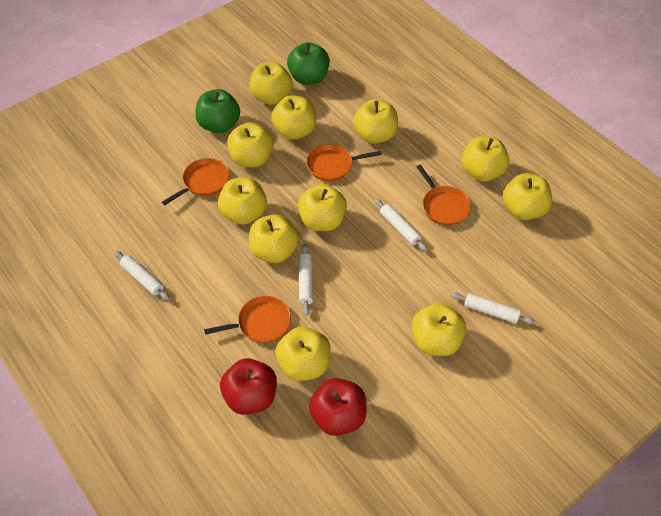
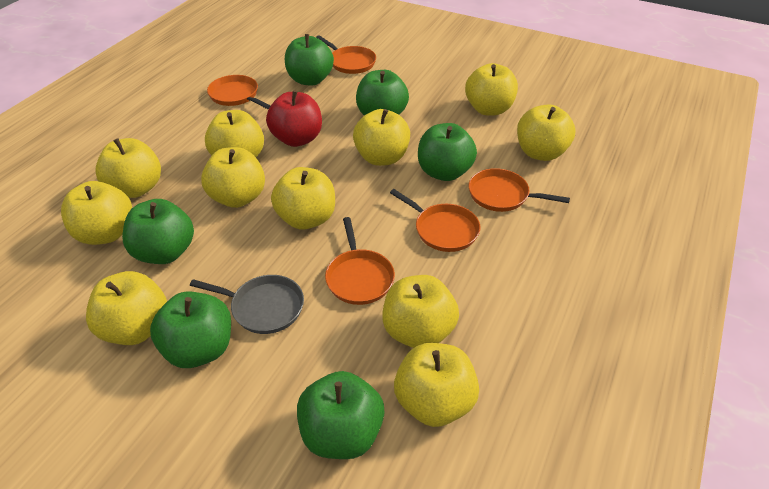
green apple: [195,89,240,133] [287,42,330,85] = 2 -> [122,199,194,264] [150,291,231,368] [285,34,334,86] [297,371,384,459] [356,70,409,116] [418,123,477,181] = 6
grey pan: none = 0 -> [190,275,304,334] = 1
orange pan: [162,158,229,205] [204,296,291,343] [306,144,382,181] [417,165,471,226] = 4 -> [207,75,271,109] [316,35,376,74] [325,217,395,305] [390,189,480,252] [469,168,570,212] = 5
red apple: [220,358,277,415] [309,378,367,436] = 2 -> [266,90,322,147] = 1
white rolling pin: [114,250,170,300] [298,244,313,316] [374,198,428,251] [451,292,535,324] = 4 -> none = 0

